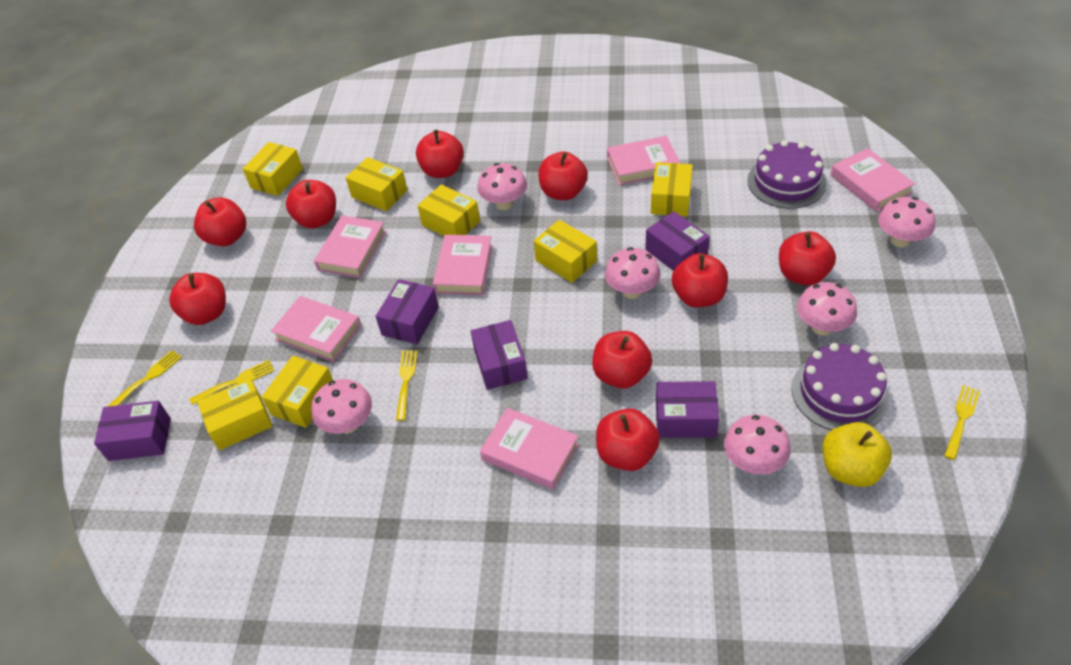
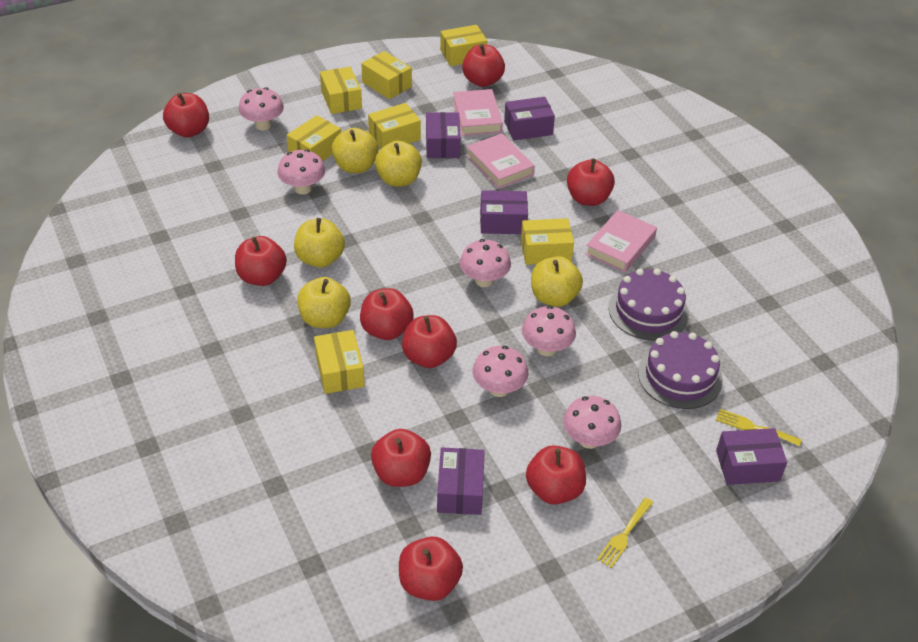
pink book: [271,296,361,362] [314,215,386,278] [433,235,493,295] [480,408,579,490] [607,136,680,185] [831,148,915,212] = 6 -> [453,89,503,136] [466,133,535,189] [585,210,657,273] = 3
yellow apple: [823,422,892,487] = 1 -> [294,218,345,268] [297,277,351,328] [332,128,378,173] [375,141,422,187] [531,256,583,307] = 5
yellow fork: [107,350,182,407] [189,360,275,405] [396,350,417,421] [944,385,980,460] = 4 -> [597,498,653,568] [716,409,802,446] = 2

